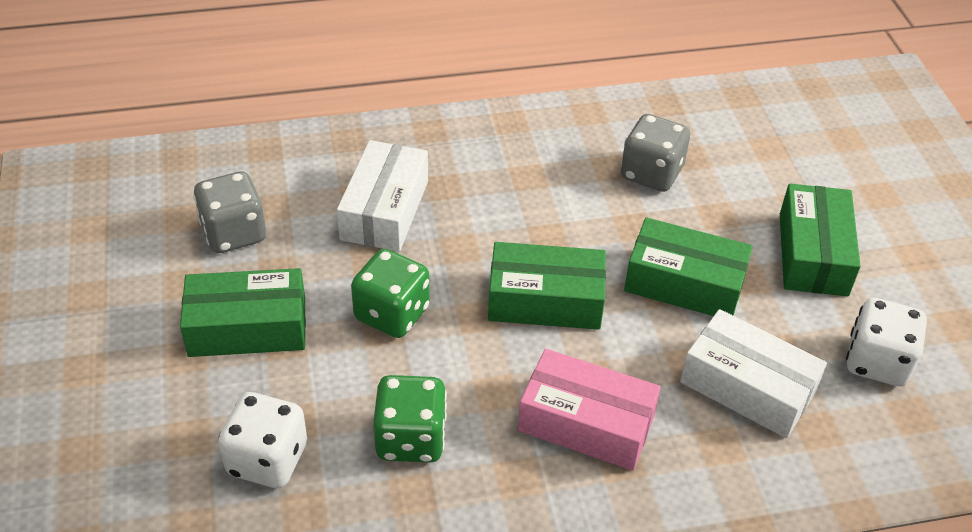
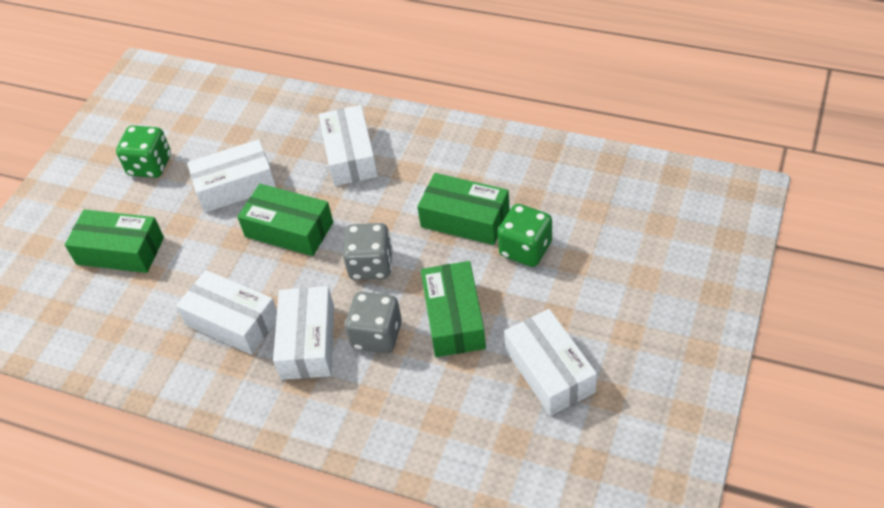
pink box: [518,349,661,471] = 1 -> none = 0
white box: [337,140,428,252] [680,309,827,438] = 2 -> [176,270,277,355] [187,139,276,213] [273,286,334,380] [319,105,378,186] [504,309,597,416] = 5
white dice: [218,392,307,488] [846,298,927,386] = 2 -> none = 0

